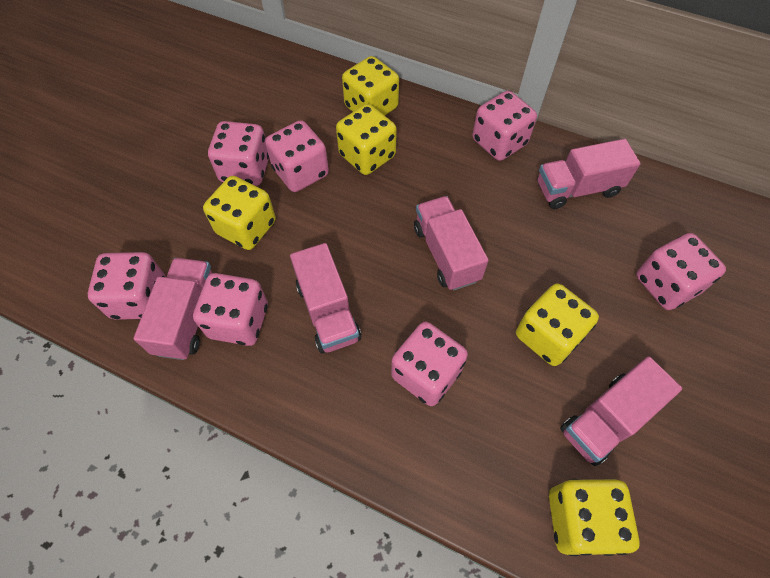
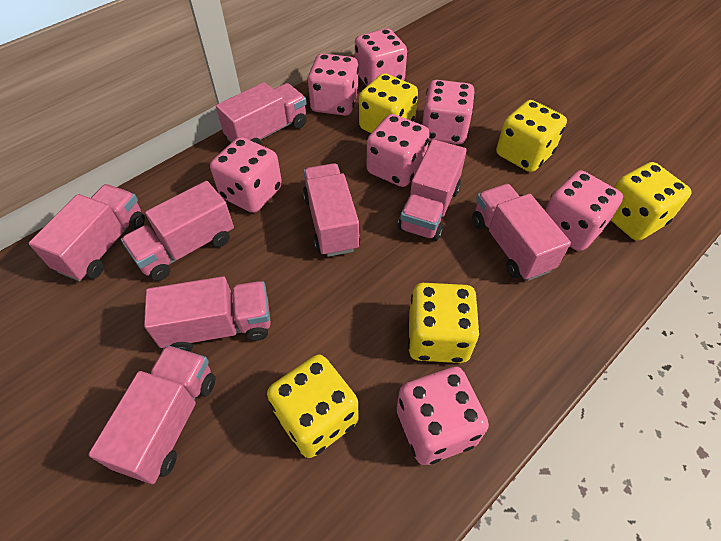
pink truck: [134,258,212,360] [290,243,361,353] [414,196,489,291] [537,139,641,209] [560,357,682,466] = 5 -> [29,184,145,281] [89,345,215,484] [121,181,234,281] [144,276,271,352] [216,82,307,145] [303,163,360,257] [398,139,467,241] [472,184,571,281] = 8

